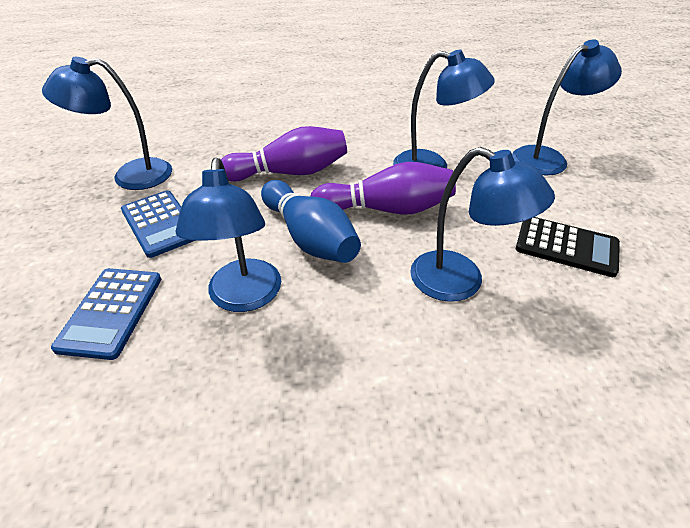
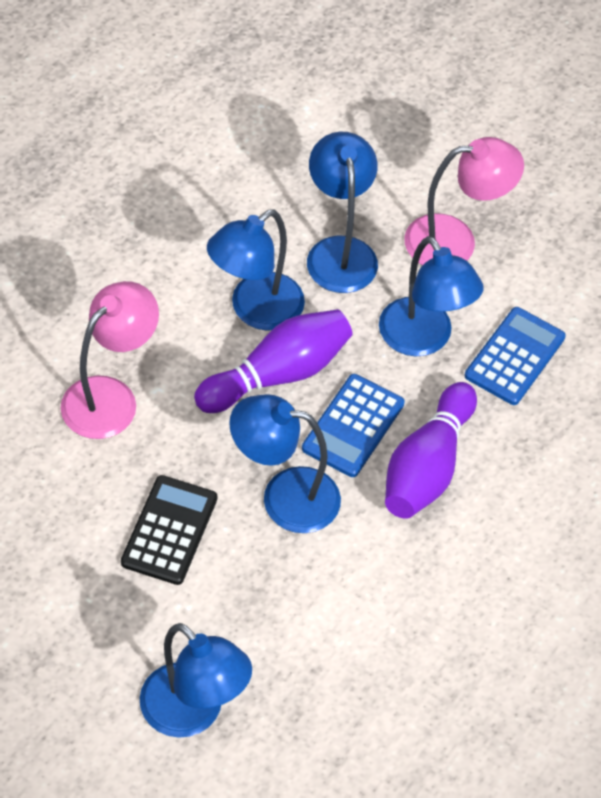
blue bowling pin: [261,180,361,263] = 1 -> none = 0
pink lamp: none = 0 -> [60,281,159,439] [404,137,524,265] = 2

